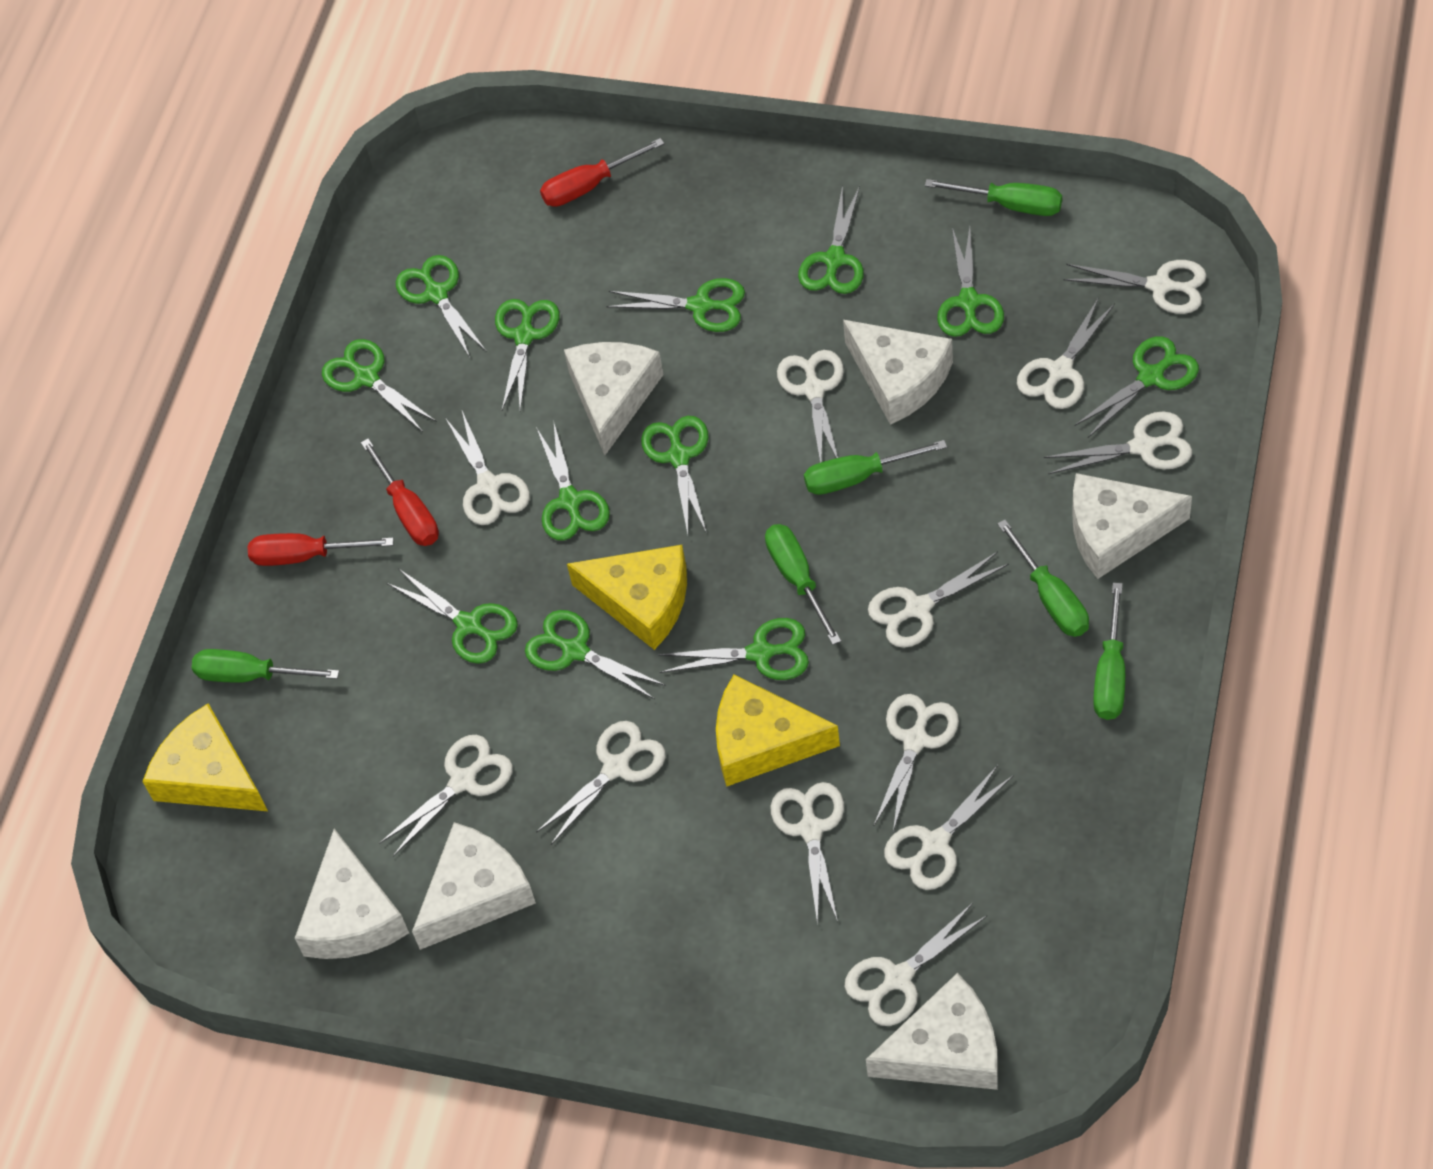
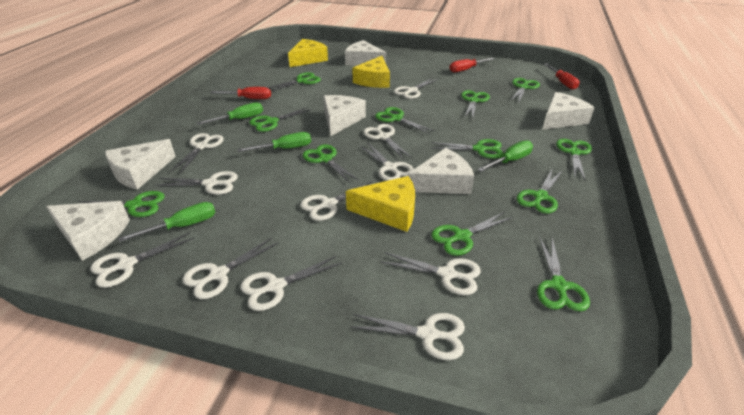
green screwdriver: [192,649,339,683] [765,524,841,645] [804,440,947,495] [925,179,1062,216] [997,519,1089,637] [1093,583,1125,720] = 6 -> [118,202,216,242] [197,102,263,125] [237,132,311,152] [478,140,533,172] = 4
white scissors: [379,735,513,857] [445,411,530,525] [536,721,666,845] [771,782,844,926] [777,350,844,463] [844,903,987,1026] [868,551,1009,648] [874,694,959,832] [884,765,1014,890] [1017,297,1115,409] [1044,411,1192,474] [1063,260,1207,314] = 12 -> [90,232,194,288] [157,171,238,195] [171,133,224,173] [182,237,279,299] [240,256,342,311] [300,181,373,221] [350,313,465,360] [359,142,414,181] [363,124,412,160] [381,252,481,295] [394,78,438,99] = 11

